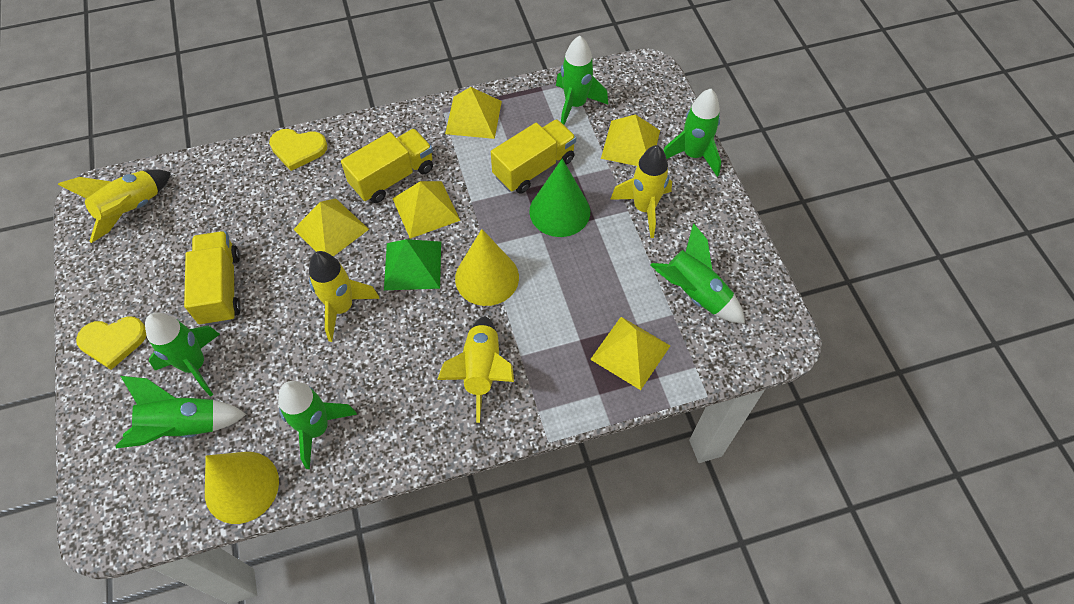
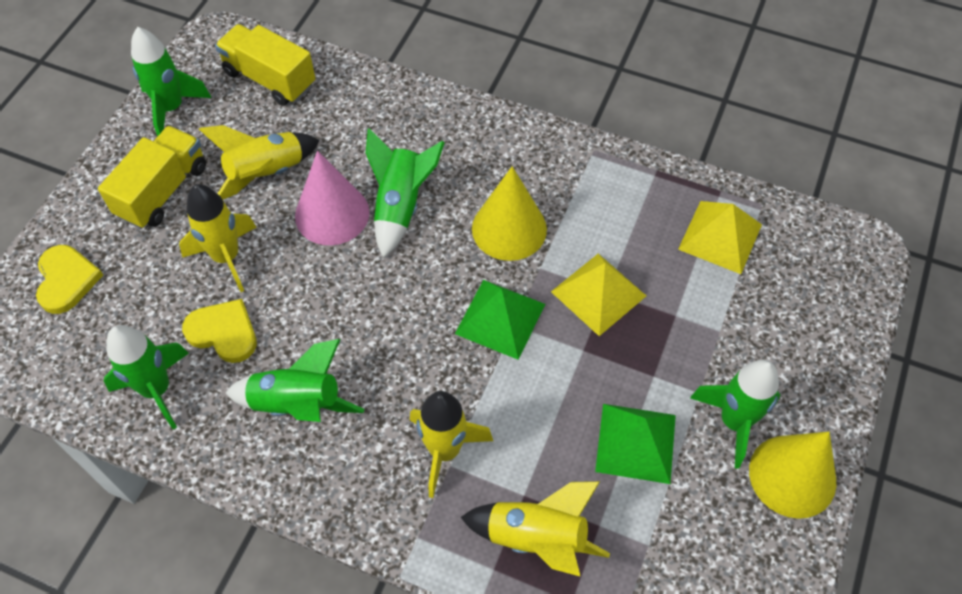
green cone: [529,159,590,237] = 1 -> none = 0
green pyramid: [384,239,441,290] = 1 -> [455,280,545,360] [595,404,676,484] = 2
green rocket: [116,376,247,448] [145,313,220,397] [278,381,357,469] [556,36,608,125] [650,223,745,323] [663,89,721,177] = 6 -> [104,325,189,429] [131,27,211,137] [225,339,364,422] [366,128,445,258] [690,359,780,469] = 5
pink cone: none = 0 -> [295,151,370,245] = 1
yellow pyramid: [293,198,369,256] [392,181,460,239] [445,87,502,139] [590,317,670,390] [601,114,660,166] = 5 -> [551,254,646,336] [678,201,762,274] = 2
yellow truck: [184,231,241,326] [341,129,433,203] [491,119,576,194] = 3 -> [98,126,206,229] [215,24,315,106] = 2

